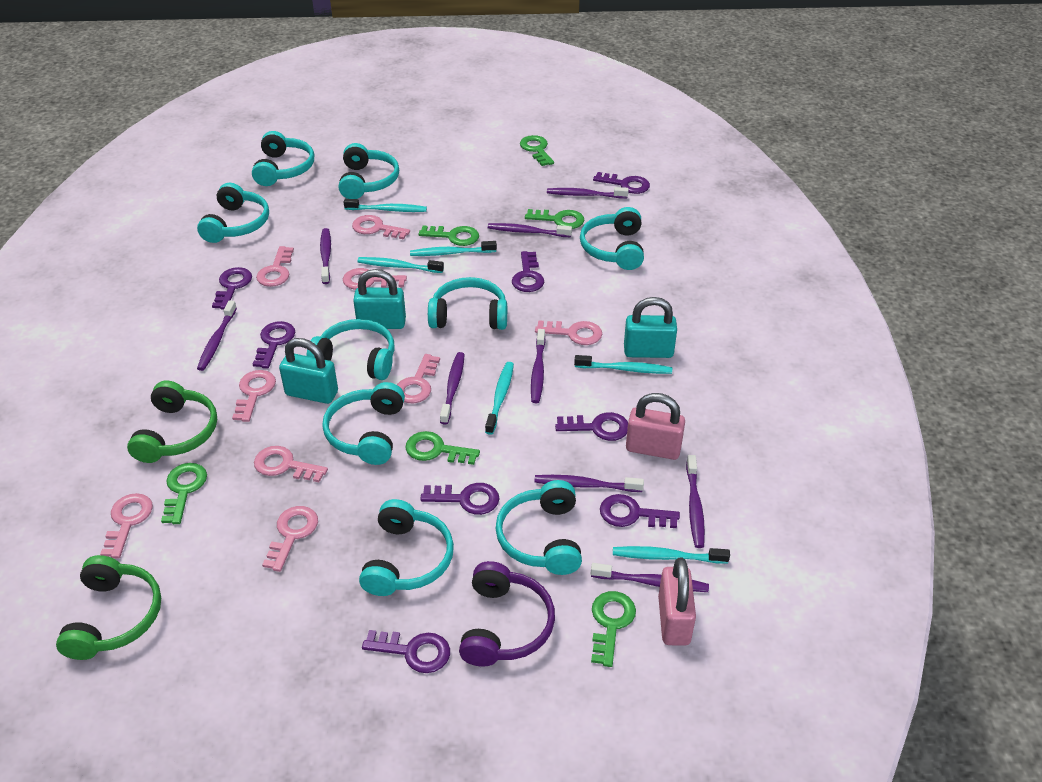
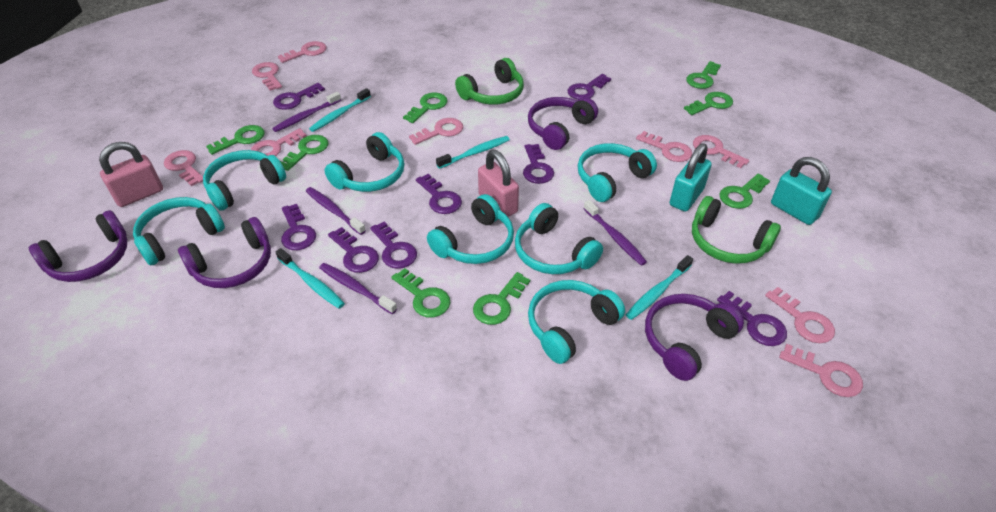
green key: [161,463,207,524] [406,431,480,465] [419,225,479,246] [520,135,554,166] [525,209,584,229] [591,591,636,667] = 6 -> [206,125,265,155] [280,135,328,171] [392,268,450,318] [403,93,447,123] [473,272,530,325] [684,92,733,115] [686,61,721,89] [719,173,770,209] = 8
purple headphones: [459,561,555,667] = 1 -> [29,210,127,282] [178,217,271,288] [528,97,598,150] [645,294,744,381] = 4
purple toothbrush: [197,300,237,371] [320,228,331,284] [440,352,465,425] [488,223,572,237] [531,329,546,403] [534,475,644,492] [547,187,628,198] [591,563,709,592] [686,455,705,548] = 9 -> [272,92,341,132] [306,187,366,235] [319,263,397,314] [583,200,647,266] = 4
turquoise headphones: [197,183,269,243] [252,131,314,186] [307,319,395,380] [322,382,405,465] [339,143,399,199] [359,499,454,596] [428,277,507,330] [495,480,582,575] [580,207,644,270] = 9 -> [133,197,225,266] [203,150,286,211] [325,132,404,192] [427,194,514,264] [515,203,603,274] [528,280,625,364] [578,143,657,202] = 7
turquoise padlock: [279,338,338,404] [353,269,406,329] [624,297,677,358] = 3 -> [670,143,712,212] [771,157,832,225] = 2
turquoise toothbrush: [344,199,427,212] [357,257,444,273] [410,241,497,256] [485,362,514,435] [574,355,672,374] [613,546,730,564] = 6 -> [276,248,345,309] [309,88,371,132] [436,136,510,169] [626,255,693,320] = 4

